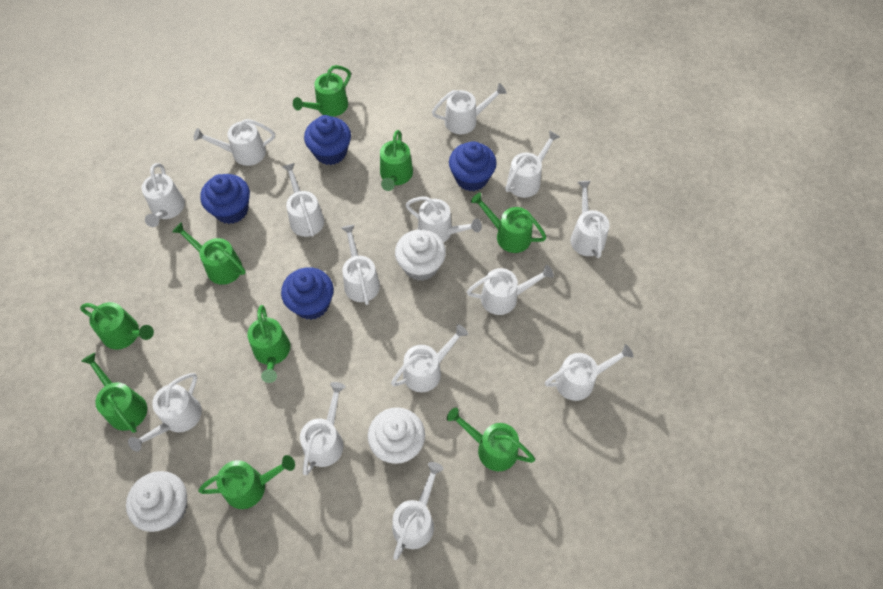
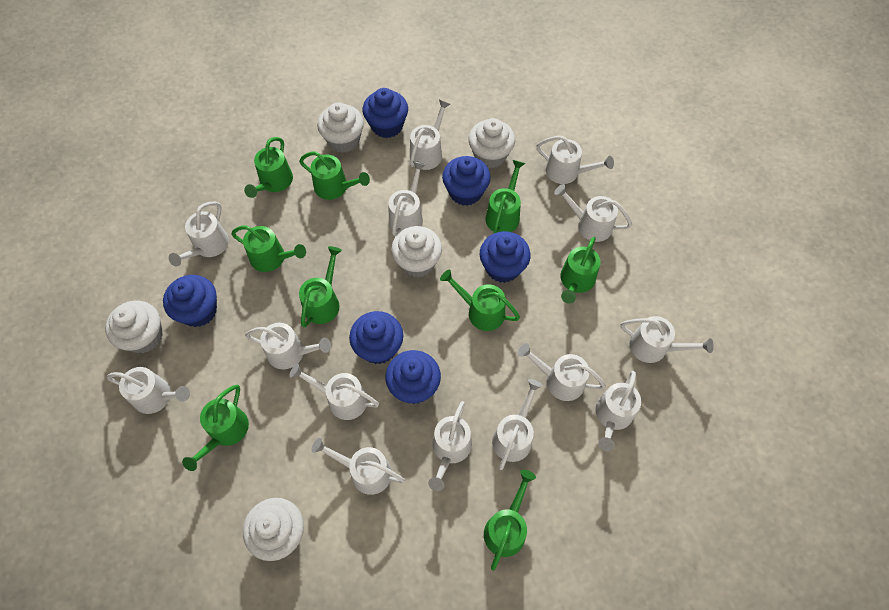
blue cupcake: [200,174,250,224] [281,267,334,320] [304,115,351,165] [449,141,497,191] = 4 -> [163,275,217,327] [349,311,403,364] [363,88,408,138] [385,350,441,404] [442,156,491,206] [480,231,531,283] = 6
white cupcake: [126,471,187,532] [368,407,425,464] [395,229,446,281] = 3 -> [105,300,163,353] [243,498,304,561] [317,102,364,153] [391,226,442,277] [468,118,515,168] = 5

